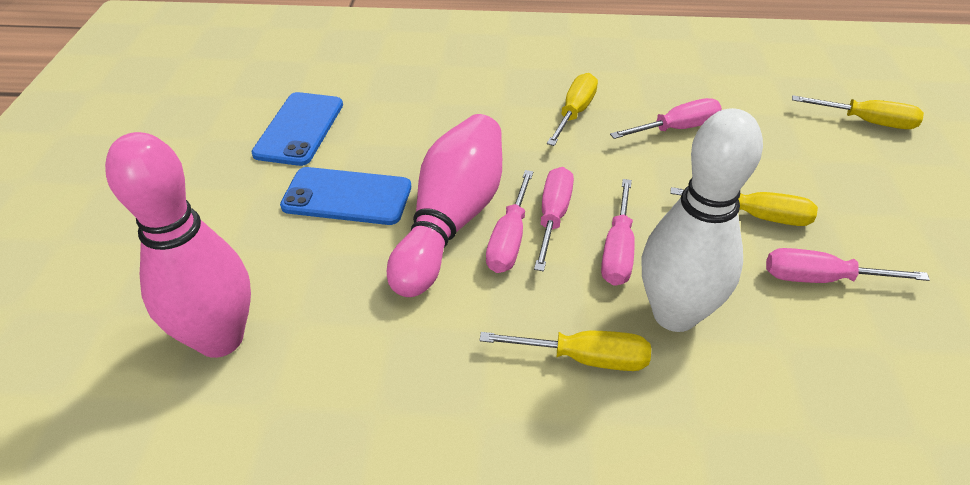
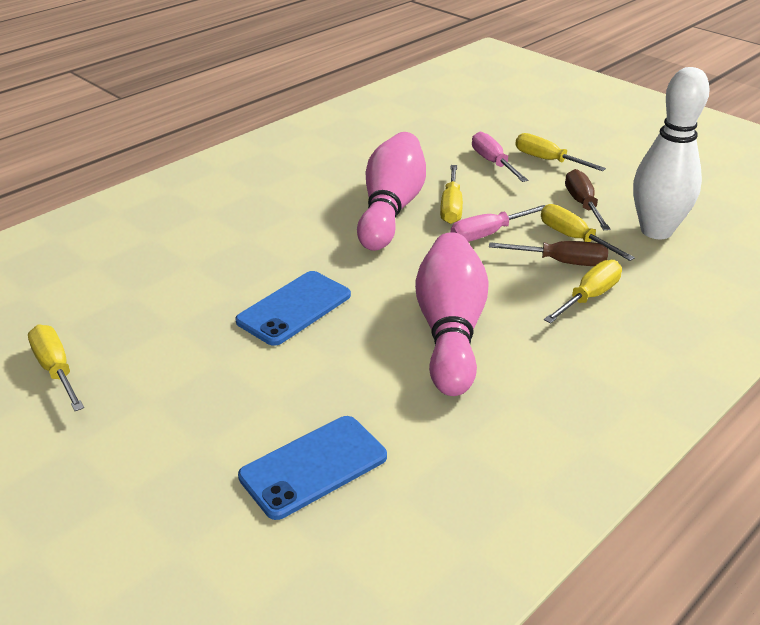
brown screwdriver: none = 0 -> [489,241,608,266] [565,169,610,230] = 2
pink screwdriver: [486,170,533,273] [534,167,574,271] [601,179,635,286] [610,98,722,139] [766,248,930,283] = 5 -> [451,205,545,242] [472,131,528,182] = 2
yellow screwdriver: [480,331,651,371] [547,73,598,146] [670,187,818,226] [792,95,924,129] = 4 -> [28,325,84,411] [440,165,463,224] [515,133,606,171] [541,204,635,261] [544,260,622,324] = 5

